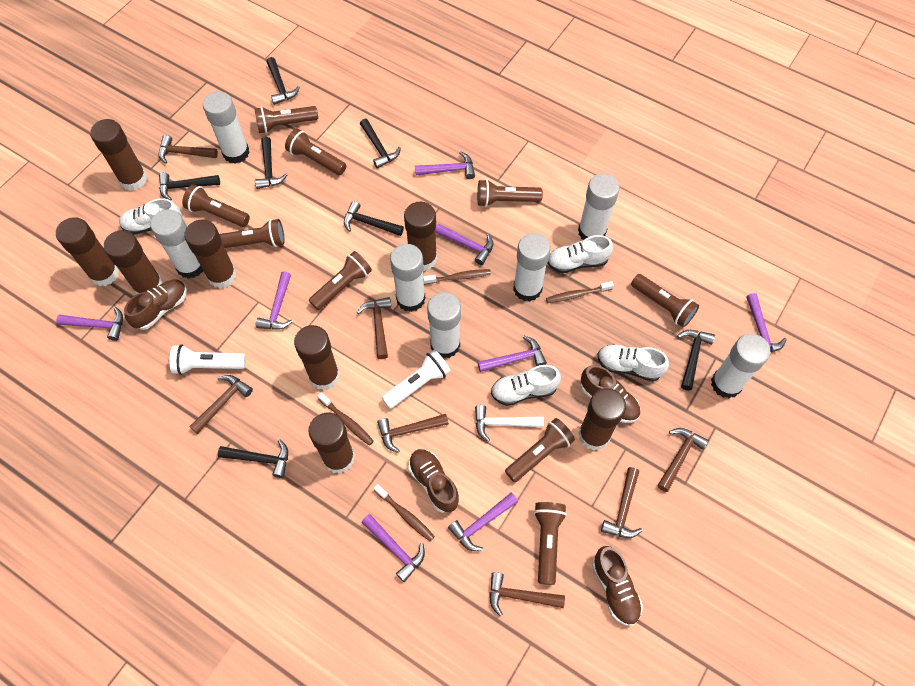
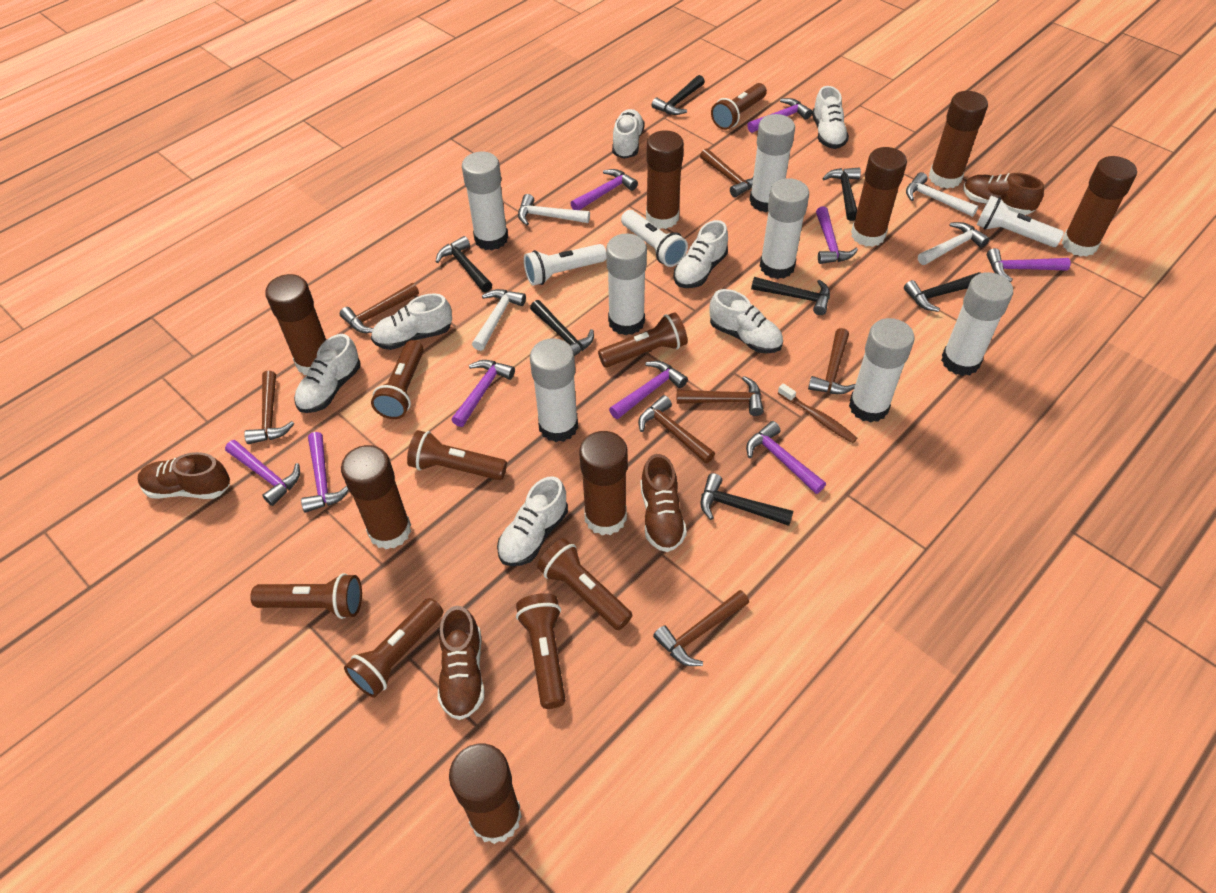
brown flashlight: [182,185,250,227] [219,219,285,248] [255,106,318,133] [285,129,346,175] [309,251,372,310] [477,179,543,207] [505,418,575,482] [534,502,567,585] [631,274,699,327] = 9 -> [250,573,362,619] [344,598,443,698] [371,340,424,419] [407,430,507,480] [516,593,565,709] [537,538,632,630] [598,312,688,367] [711,83,767,130] = 8
brown toothbrush: [317,392,374,446] [374,484,435,542] [423,269,491,284] [546,281,614,303] = 4 -> [778,383,857,443] = 1
purple hammer: [56,307,123,341] [256,271,293,330] [361,514,425,582] [415,151,475,179] [435,223,493,265] [448,493,518,551] [478,336,547,372] [746,293,787,352] = 8 -> [225,440,300,506] [301,432,349,513] [451,360,515,427] [570,169,638,210] [609,361,688,419] [746,421,826,494] [747,98,812,133] [816,206,858,264] [987,248,1070,282] = 9
white flashlight: [170,344,246,375] [381,350,451,409] = 2 -> [524,244,606,286] [621,210,688,267] [977,196,1064,247] = 3
white hammer: [475,405,544,442] = 1 -> [472,289,526,351] [518,194,590,225] [906,172,978,217] [918,222,989,265] = 4
white shoe: [119,198,183,235] [491,365,561,406] [548,235,613,273] [598,344,669,381] = 4 -> [294,334,360,413] [371,293,452,350] [497,476,568,566] [612,109,645,159] [673,220,728,288] [710,289,783,353] [812,86,849,149] = 7

